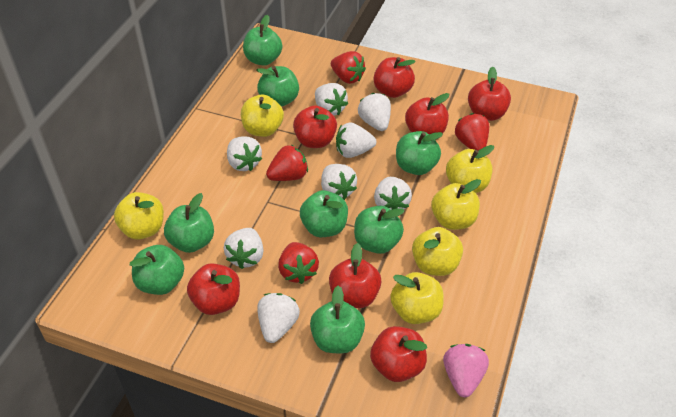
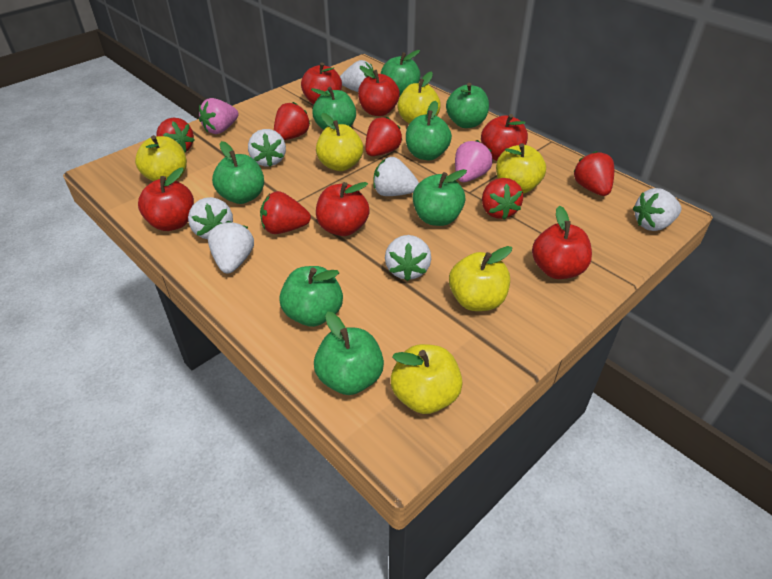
pink strawberry: [443,344,489,397] = 1 -> [199,98,239,134] [455,140,493,182] = 2
red apple: [187,263,240,315] [293,106,337,148] [329,243,381,308] [370,326,427,382] [373,57,416,98] [405,93,449,134] [468,67,511,121] = 7 -> [138,167,194,231] [301,62,342,105] [316,182,370,236] [358,66,400,116] [481,114,528,161] [532,206,592,279] = 6
red strawberry: [266,145,308,181] [278,242,319,284] [331,51,366,84] [455,113,489,151] = 4 -> [156,117,195,153] [260,191,311,234] [274,102,311,140] [365,117,402,156] [482,178,523,220] [574,151,614,196] = 6
white strawberry: [224,228,264,269] [227,136,262,171] [258,293,300,343] [315,83,348,116] [321,164,357,200] [336,122,376,158] [358,93,391,131] [374,177,412,210] = 8 -> [188,197,233,239] [208,221,254,273] [248,129,286,167] [340,60,374,92] [373,157,419,196] [385,235,431,281] [633,188,681,231] = 7

